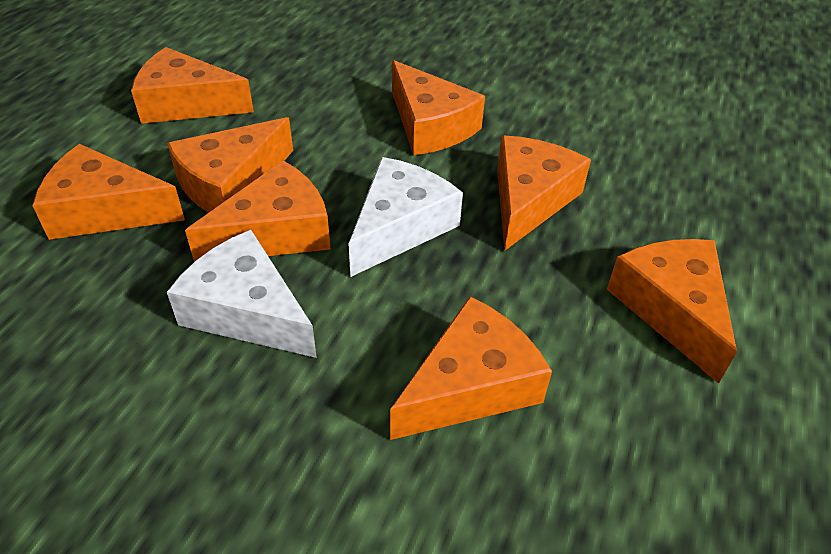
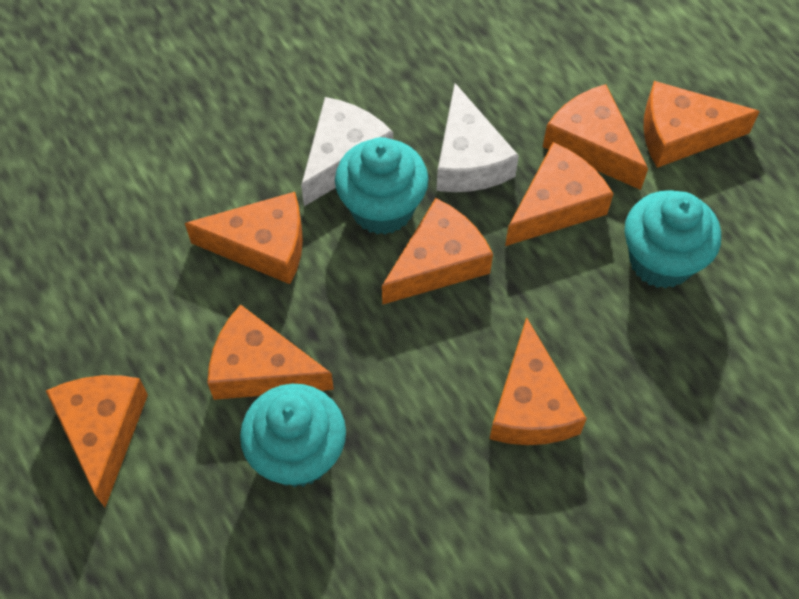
turquoise cupcake: none = 0 -> [240,384,346,488] [335,137,429,235] [625,190,721,289] = 3

